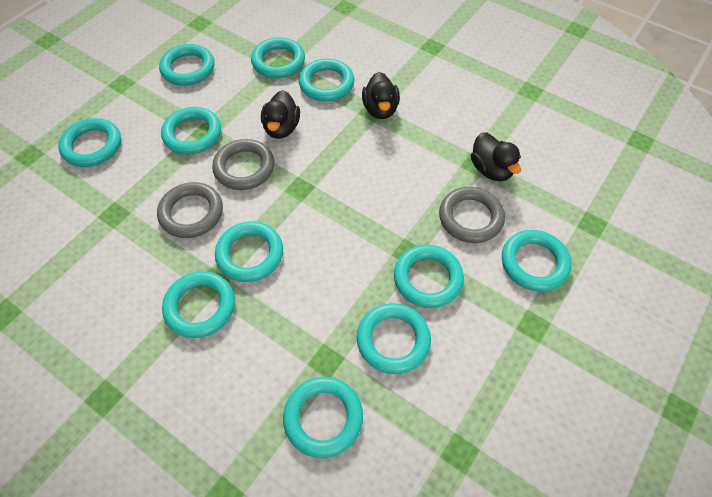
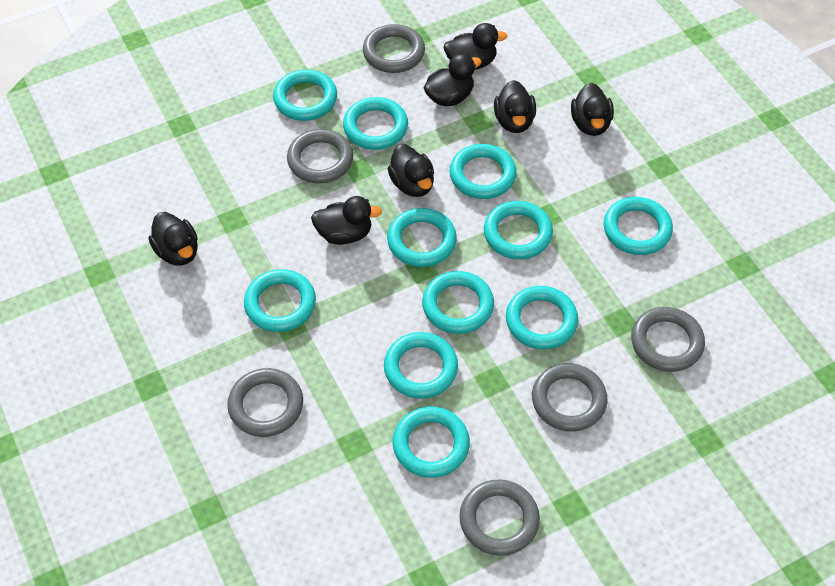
black duck: [261,90,300,139] [362,72,400,119] [471,132,521,181] = 3 -> [149,212,198,266] [311,196,382,245] [388,144,434,197] [424,54,482,106] [443,23,507,70] [494,80,536,133] [571,83,614,136] = 7
grey ring: [157,182,223,238] [212,139,274,190] [439,187,505,243] = 3 -> [227,368,303,437] [287,129,353,184] [363,24,425,73] [459,479,540,556] [532,363,608,432] [631,307,705,372] = 6

